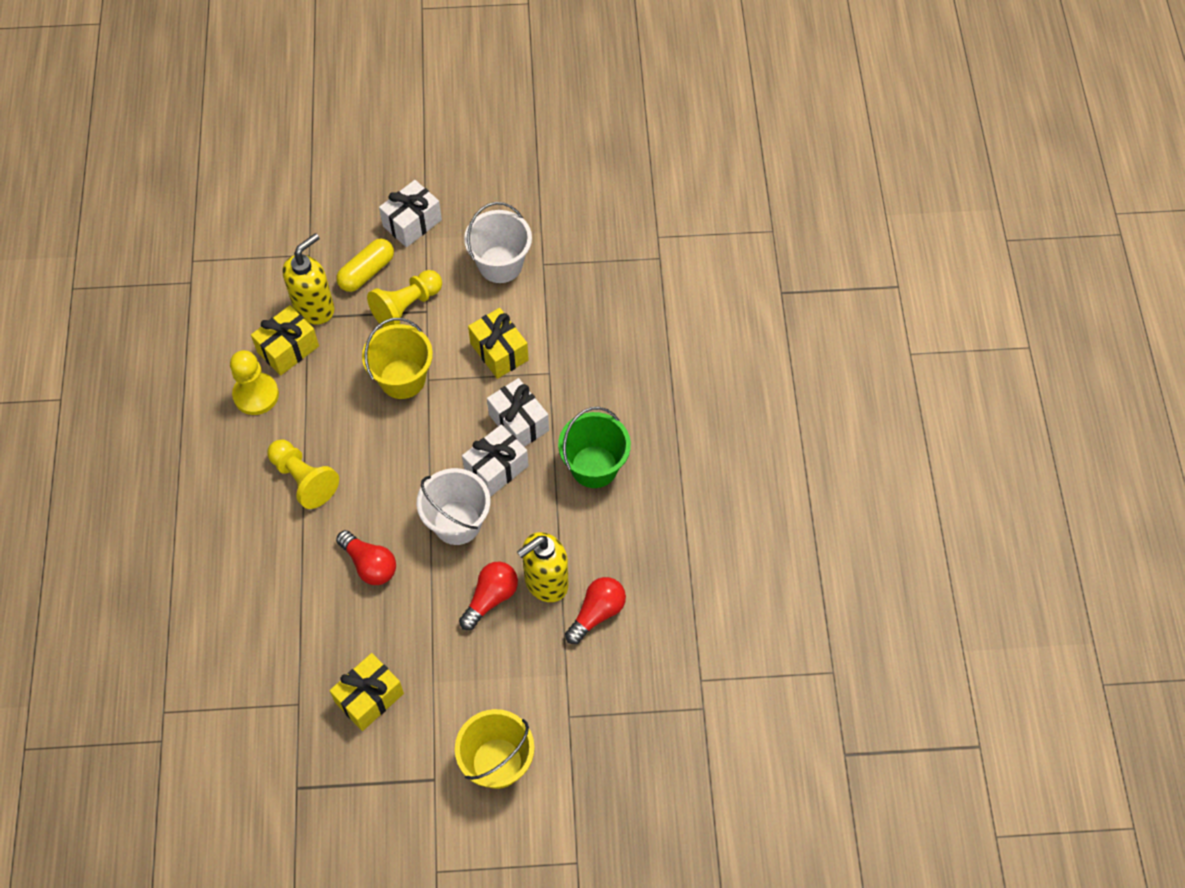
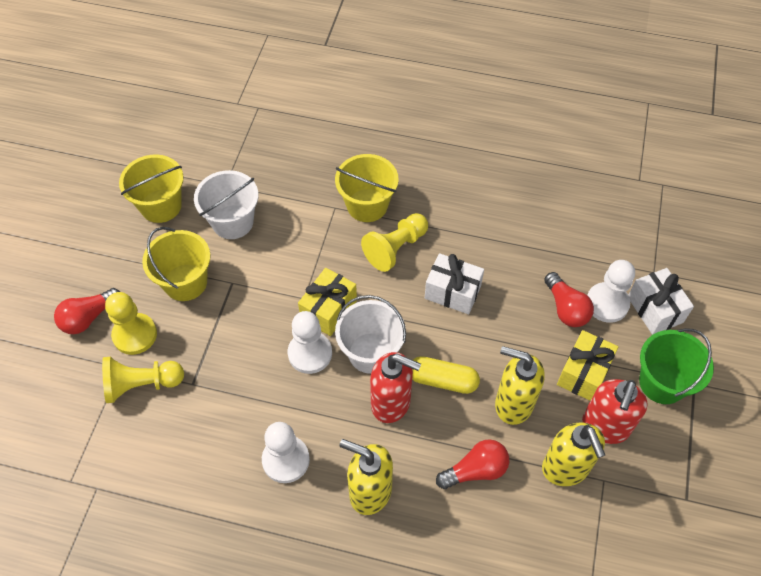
red soap dispenser: none = 0 -> [370,352,421,423] [582,379,648,444] = 2
white gift: [379,180,442,247] [462,424,529,497] [487,378,549,447] = 3 -> [425,253,484,314] [628,268,694,335] = 2
white pawn: none = 0 -> [262,422,310,483] [288,311,332,374] [587,260,635,323] = 3
yellow bucket: [362,318,433,399] [455,709,535,789] = 2 -> [119,154,184,223] [142,227,210,301] [335,154,399,222] = 3
yellow gift: [251,305,319,376] [330,653,404,731] [468,308,529,379] = 3 -> [298,268,357,336] [557,330,618,401] = 2
yellow soap dispenser: [283,233,334,325] [517,532,568,602] = 2 -> [340,439,393,515] [495,346,545,425] [542,422,605,486] = 3

